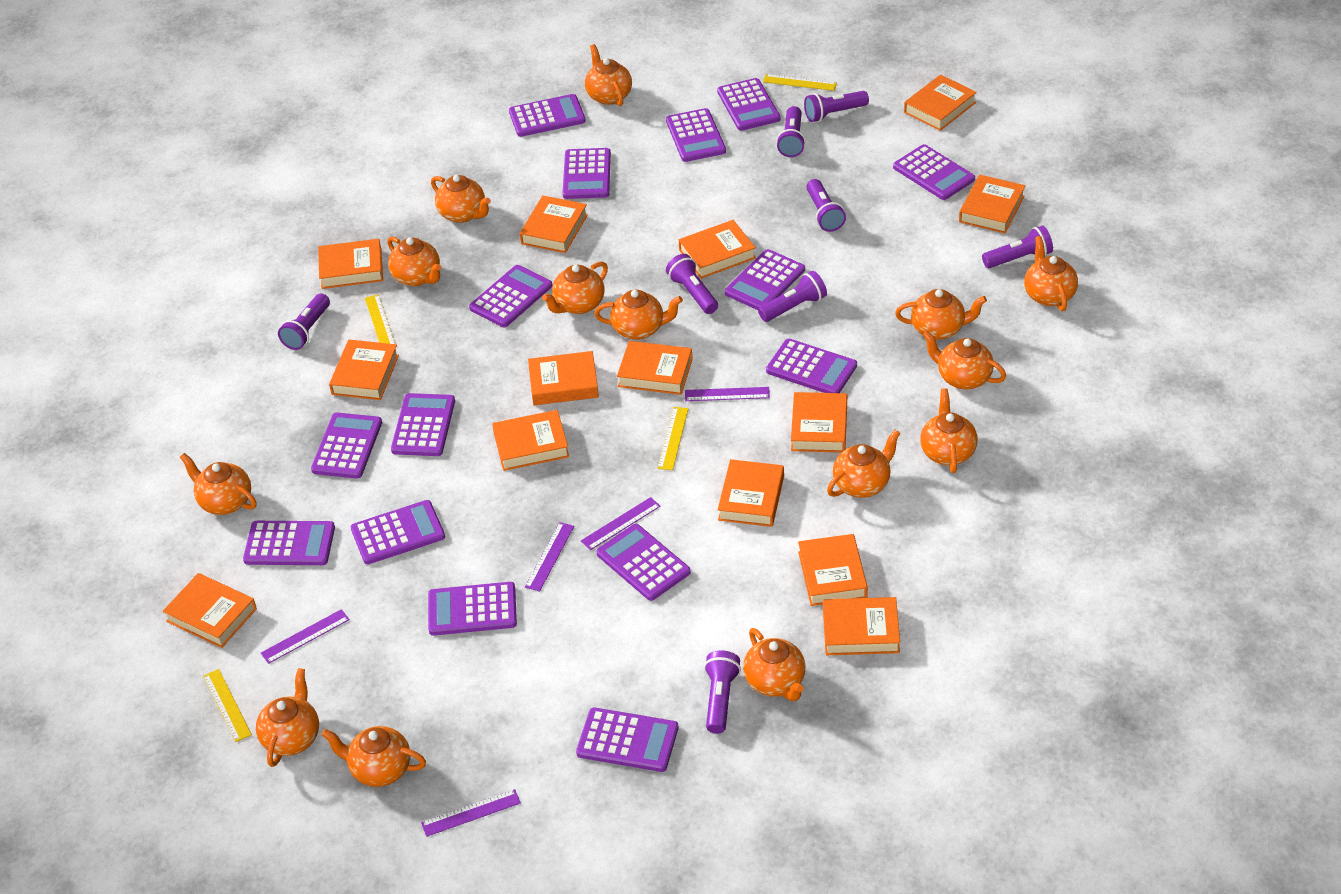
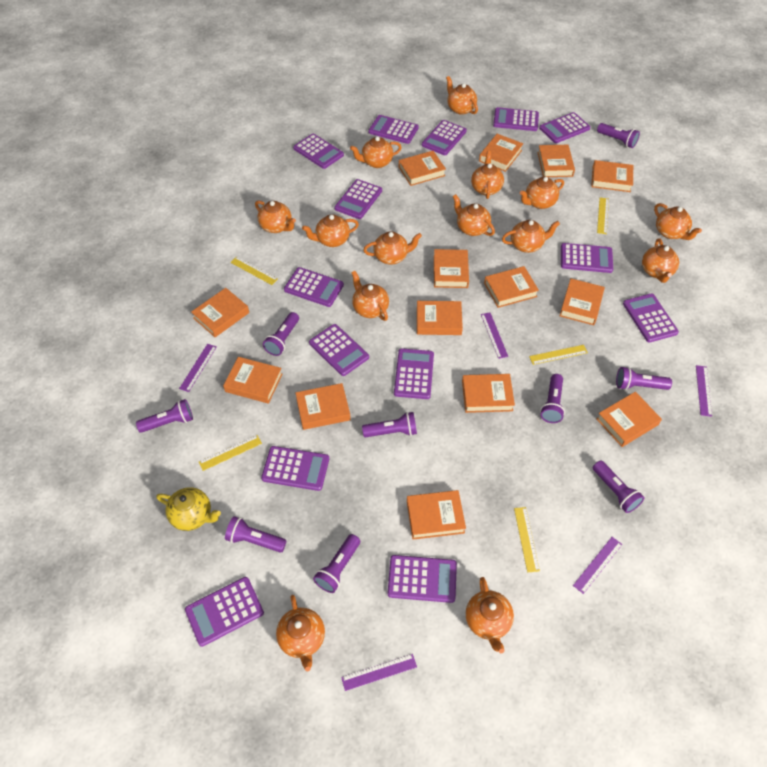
purple calculator: [243,521,335,565] [311,412,382,479] [351,500,445,564] [391,393,455,456] [428,582,517,636] [469,265,552,327] [509,94,586,137] [563,148,611,199] [576,707,679,772] [596,524,691,601] [666,108,726,162] [717,78,780,131] [725,249,805,310] [766,339,857,393] [893,144,975,200] = 15 -> [185,577,264,647] [261,446,329,491] [284,267,344,307] [293,134,344,169] [309,324,369,376] [335,179,382,219] [368,115,419,144] [388,555,457,603] [394,348,434,399] [422,120,467,155] [493,107,539,131] [539,112,590,143] [561,243,613,273] [623,293,679,342] = 14
purple flashlight: [278,293,330,350] [666,254,718,314] [704,650,741,734] [758,271,827,322] [776,106,806,157] [804,91,869,122] [806,179,846,232] [982,226,1053,268] = 8 -> [136,399,193,433] [225,516,286,553] [263,312,299,356] [313,534,360,593] [362,412,417,438] [540,374,565,423] [593,460,645,513] [597,123,640,148] [616,367,672,390] = 9
yellow ruler: [203,669,252,742] [365,294,395,344] [657,407,689,470] [763,74,837,91] = 4 -> [199,435,262,471] [230,256,278,285] [514,507,540,572] [529,345,588,365] [597,198,609,234] = 5
yellow teapot: none = 0 -> [157,487,221,531] = 1

